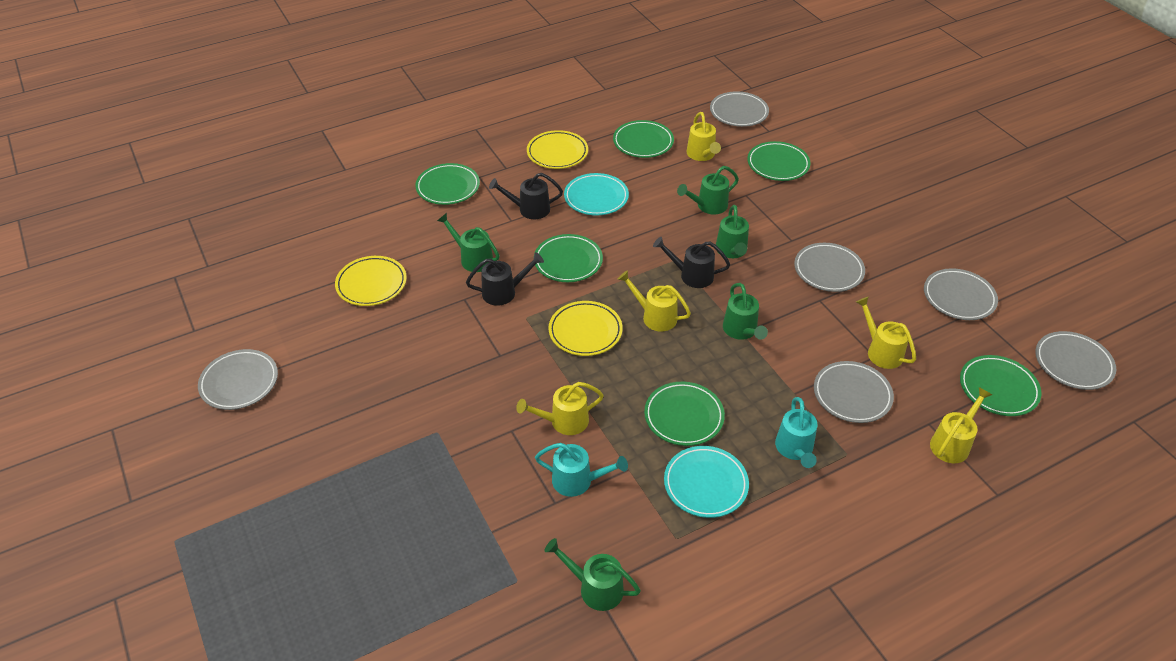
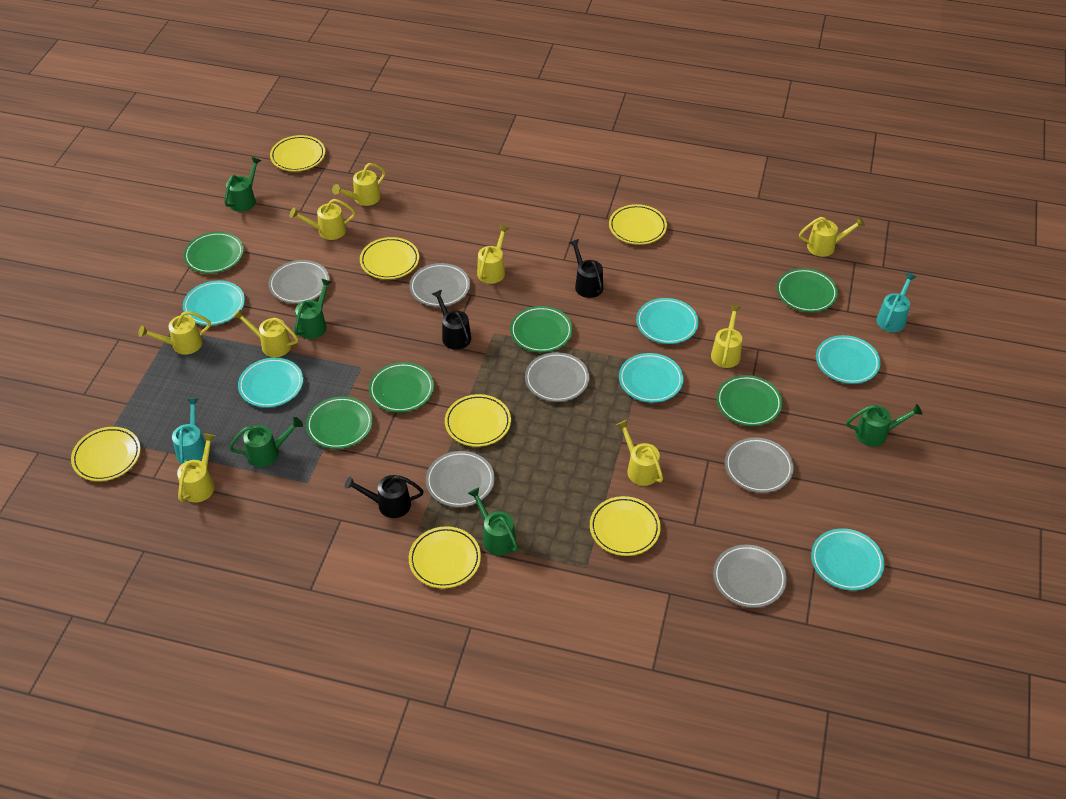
turquoise plate: [564,173,629,216] [664,446,749,518] = 2 -> [183,281,245,325] [238,358,303,408] [619,353,683,403] [636,298,699,344] [811,528,885,591] [816,335,881,384] = 6
yellow plate: [335,256,407,306] [527,130,588,169] [549,301,623,356] = 3 -> [71,427,141,481] [270,135,325,171] [360,237,419,279] [409,526,481,588] [445,394,511,447] [590,496,661,556] [609,204,667,245] = 7
yellow watering can: [516,382,604,435] [618,270,691,331] [687,112,721,161] [856,297,916,369] [930,387,992,463] = 5 -> [138,311,211,355] [177,433,216,503] [233,309,298,357] [290,199,356,240] [332,163,385,206] [477,225,509,284] [616,420,663,486] [711,305,742,368] [799,217,865,257] = 9

